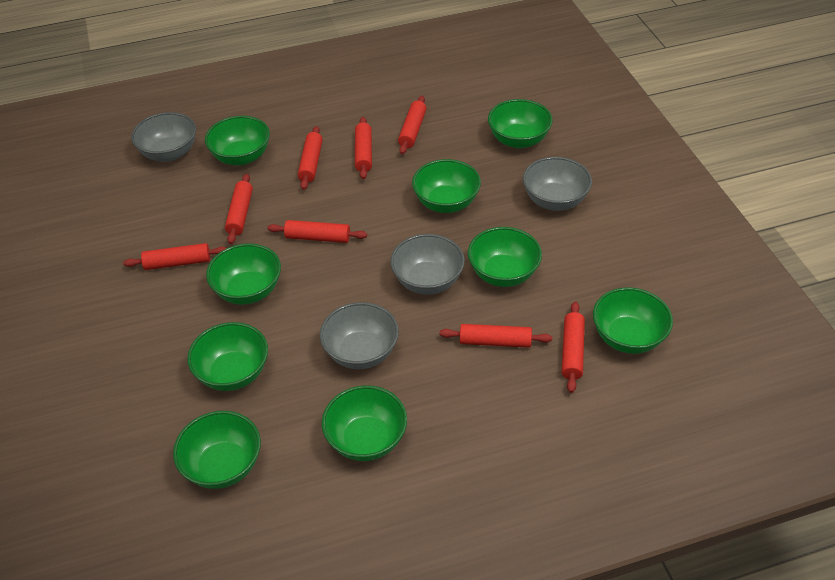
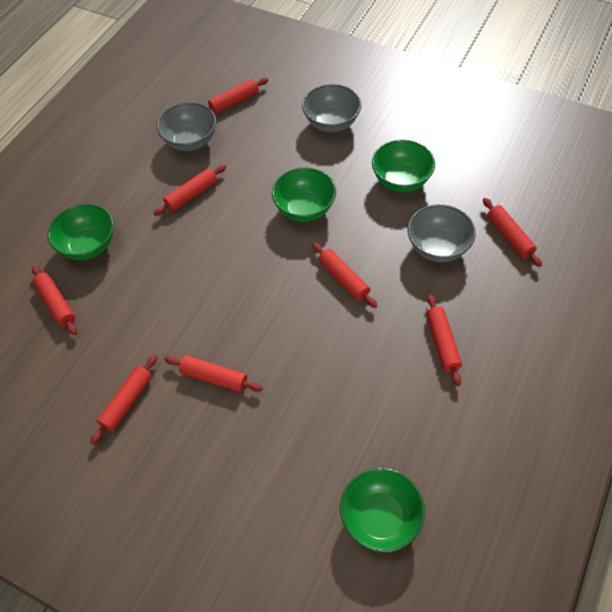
green bowl: [173,411,261,489] [187,322,268,391] [205,116,270,165] [206,243,281,305] [322,385,407,461] [412,159,481,213] [468,227,542,287] [488,99,553,148] [593,287,673,354] = 9 -> [48,204,114,260] [272,167,336,222] [340,468,425,553] [372,140,435,192] = 4
grey bowl: [131,112,196,162] [320,302,399,369] [390,234,465,295] [523,157,592,211] = 4 -> [157,102,216,151] [302,84,361,132] [407,204,476,262] = 3

